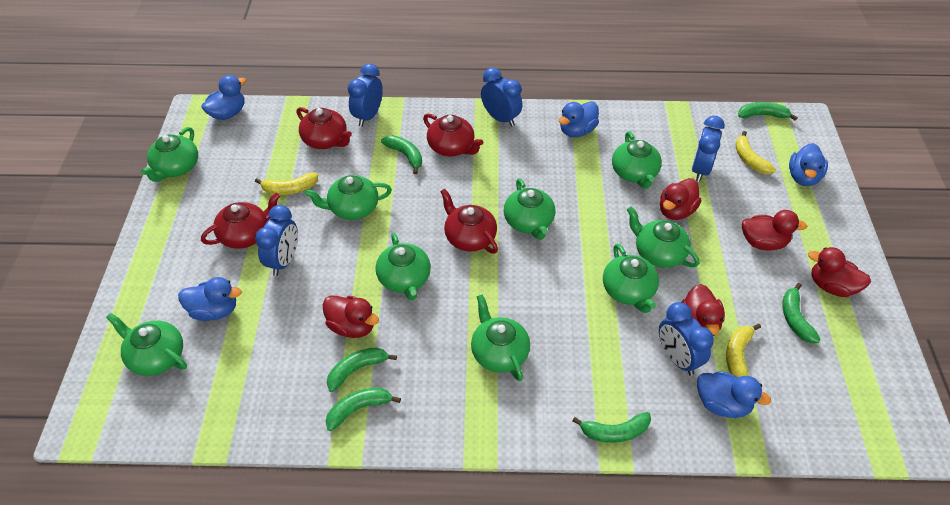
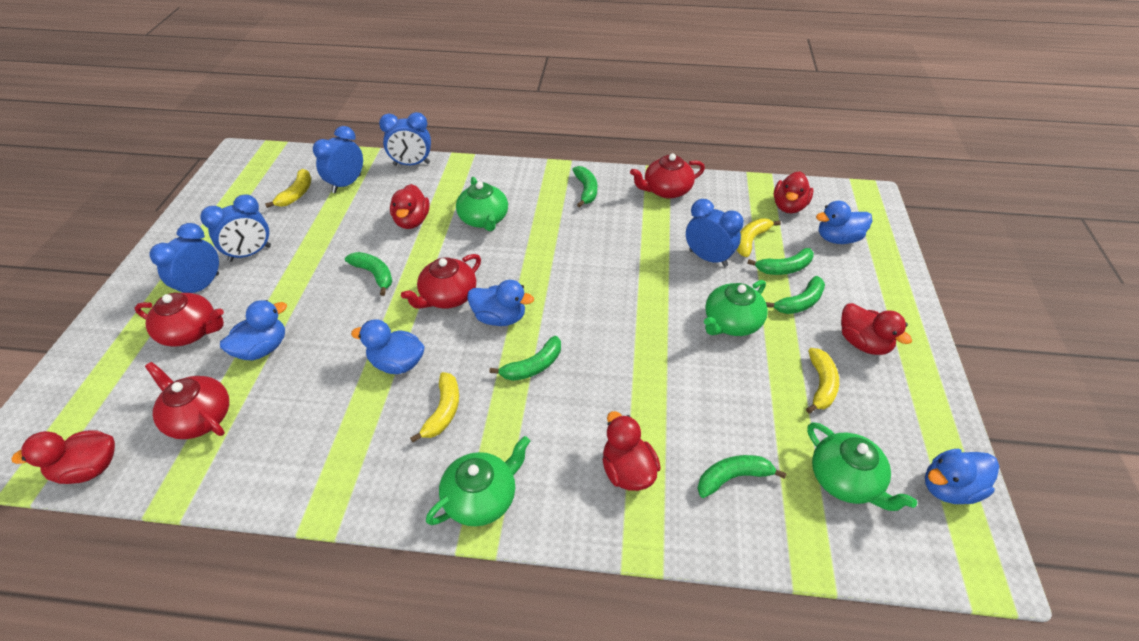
green teapot: [106,313,187,376] [141,127,198,182] [305,175,392,220] [376,233,431,300] [471,294,530,381] [504,178,555,240] [603,244,659,313] [612,131,662,189] [627,206,699,268] = 9 -> [426,436,530,526] [456,177,508,231] [704,280,768,336] [807,422,917,511] = 4
yellow banana: [255,173,318,195] [726,324,761,377] [735,131,776,174] = 3 -> [265,169,311,208] [410,372,459,442] [737,218,781,257] [806,348,839,413] = 4

